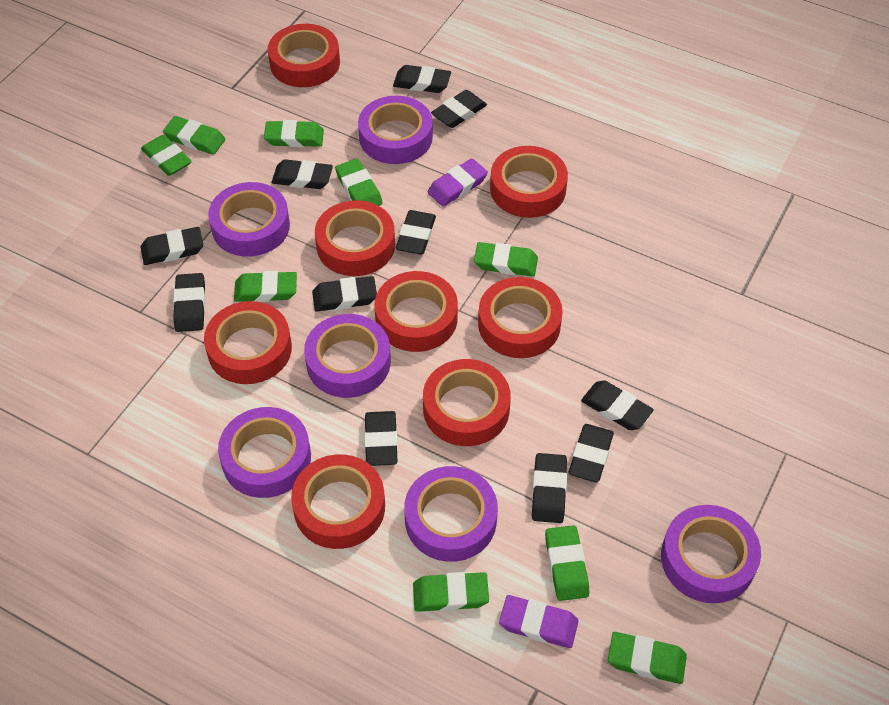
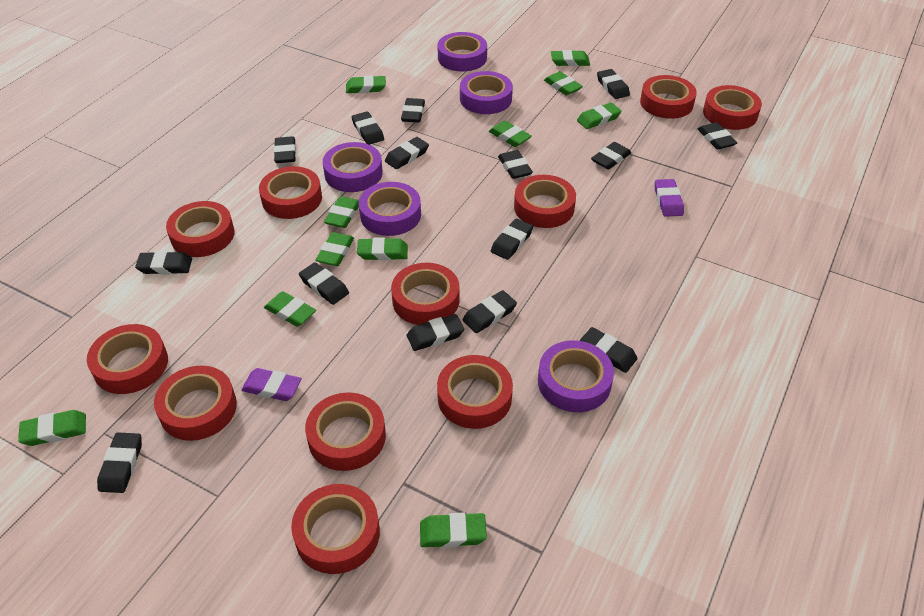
black eraser: [141,227,203,265] [173,273,205,332] [272,159,333,189] [312,276,377,312] [364,411,398,466] [393,65,451,93] [396,210,436,255] [431,90,487,128] [532,453,567,523] [569,424,614,483] [581,380,654,430] = 11 -> [97,432,142,493] [135,251,192,275] [274,136,296,163] [299,262,349,305] [352,112,384,145] [385,137,429,169] [401,98,425,123] [407,314,464,351] [463,290,517,333] [491,218,533,260] [498,150,533,179] [580,327,637,373] [591,142,631,170] [597,69,630,99] [698,122,737,150] = 15
green eraser: [141,135,192,176] [163,116,225,155] [234,271,297,302] [264,120,324,147] [335,159,383,206] [413,572,489,612] [474,242,538,277] [545,525,589,601] [608,632,687,684] = 9 -> [18,410,86,446] [264,291,316,327] [315,232,354,266] [324,196,359,228] [346,75,386,93] [357,237,408,260] [420,513,487,548] [489,121,532,147] [544,71,583,96] [551,50,590,66] [577,102,621,129] = 11
purple tape: [208,182,290,257] [218,407,311,498] [304,314,391,398] [358,96,433,164] [404,466,498,562] [661,505,761,603] = 6 -> [323,142,383,192] [359,182,421,236] [437,32,487,72] [460,71,513,114] [538,340,614,412] = 5
red tape: [204,301,292,384] [268,24,340,87] [291,454,385,549] [315,200,395,276] [374,271,458,352] [423,359,511,446] [478,277,563,358] [490,146,568,218] = 8 -> [87,324,168,394] [154,366,237,441] [166,201,235,257] [259,166,322,219] [291,484,380,574] [305,392,386,471] [391,263,460,325] [437,355,513,429] [514,175,576,228] [640,75,697,119] [703,85,762,130] = 11

